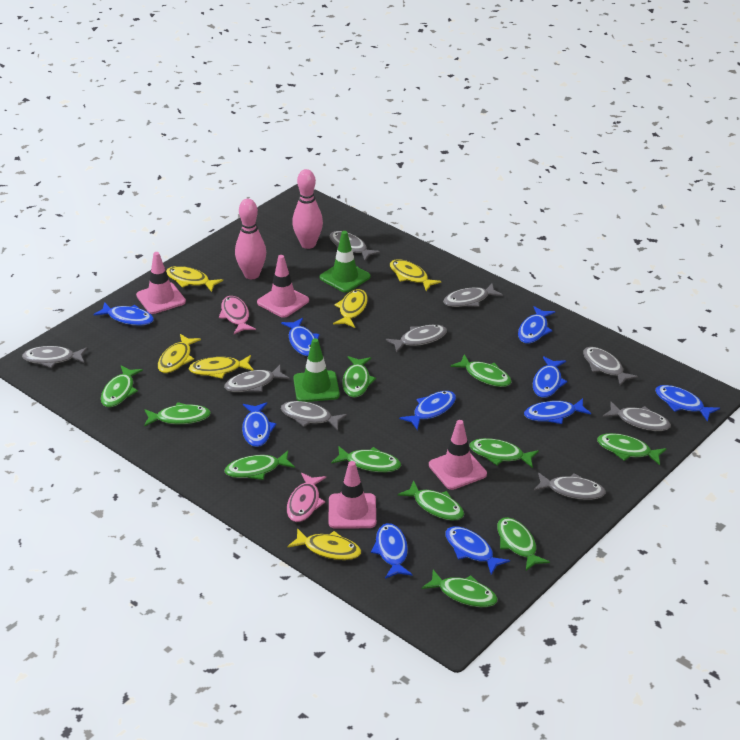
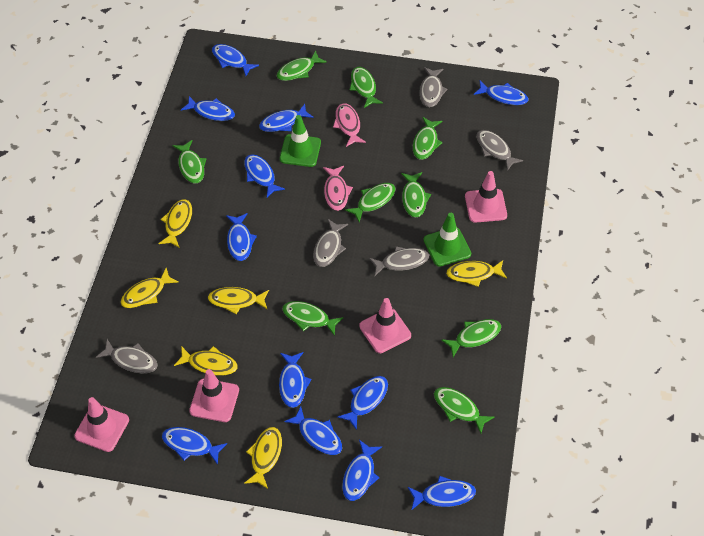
blue fish: [93,302,154,326] [242,402,277,447] [281,318,320,356] [371,523,413,579] [399,391,456,430] [445,526,510,575] [518,306,555,344] [524,398,591,424] [533,356,568,398] [655,385,720,422] = 10 -> [162,427,227,465] [181,96,235,121] [212,44,259,76] [226,213,257,261] [244,154,285,198] [259,104,314,132] [279,352,312,408] [284,406,342,455] [337,376,388,430] [342,440,382,501] [408,476,476,510] [474,81,528,105] = 12
green fish: [101,366,143,407] [144,402,211,426] [224,451,295,480] [331,446,401,472] [342,356,376,397] [398,481,464,521] [422,570,498,607] [450,354,512,387] [469,438,539,468] [497,517,550,571] [597,433,667,465] = 11 -> [172,140,206,183] [277,50,327,81] [282,301,344,336] [345,183,395,222] [350,67,383,108] [401,172,431,217] [413,117,443,160] [434,387,495,433] [442,319,501,357] = 9
grey fish: [22,346,87,368] [224,365,289,392] [281,401,347,430] [330,231,380,261] [386,325,447,353] [443,284,503,307] [534,473,606,500] [583,347,638,386] [603,402,671,431] = 9 -> [96,339,158,374] [313,219,348,267] [369,246,429,276] [420,67,448,107] [477,130,523,171] = 5
pink bowling pin: [235,199,266,279] [292,169,323,249] = 2 -> none = 0

